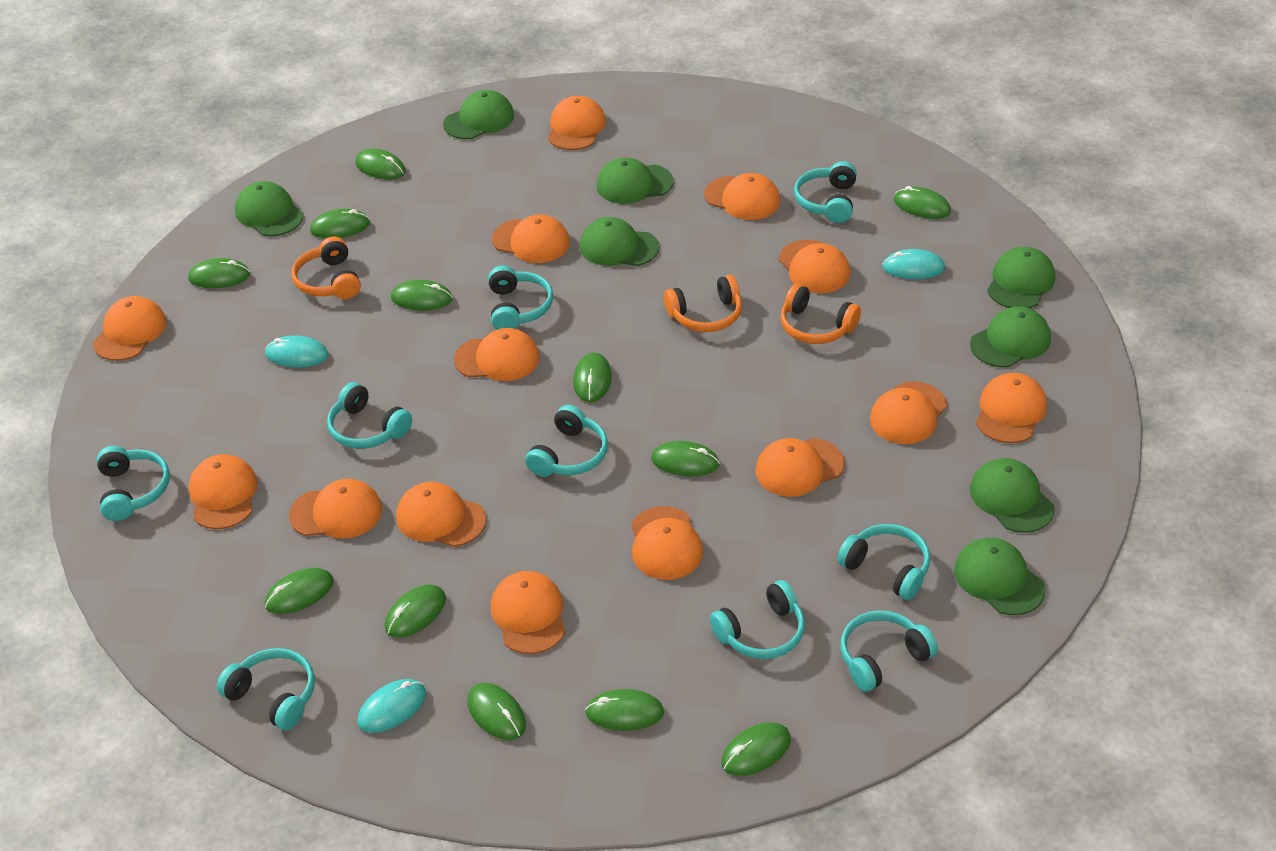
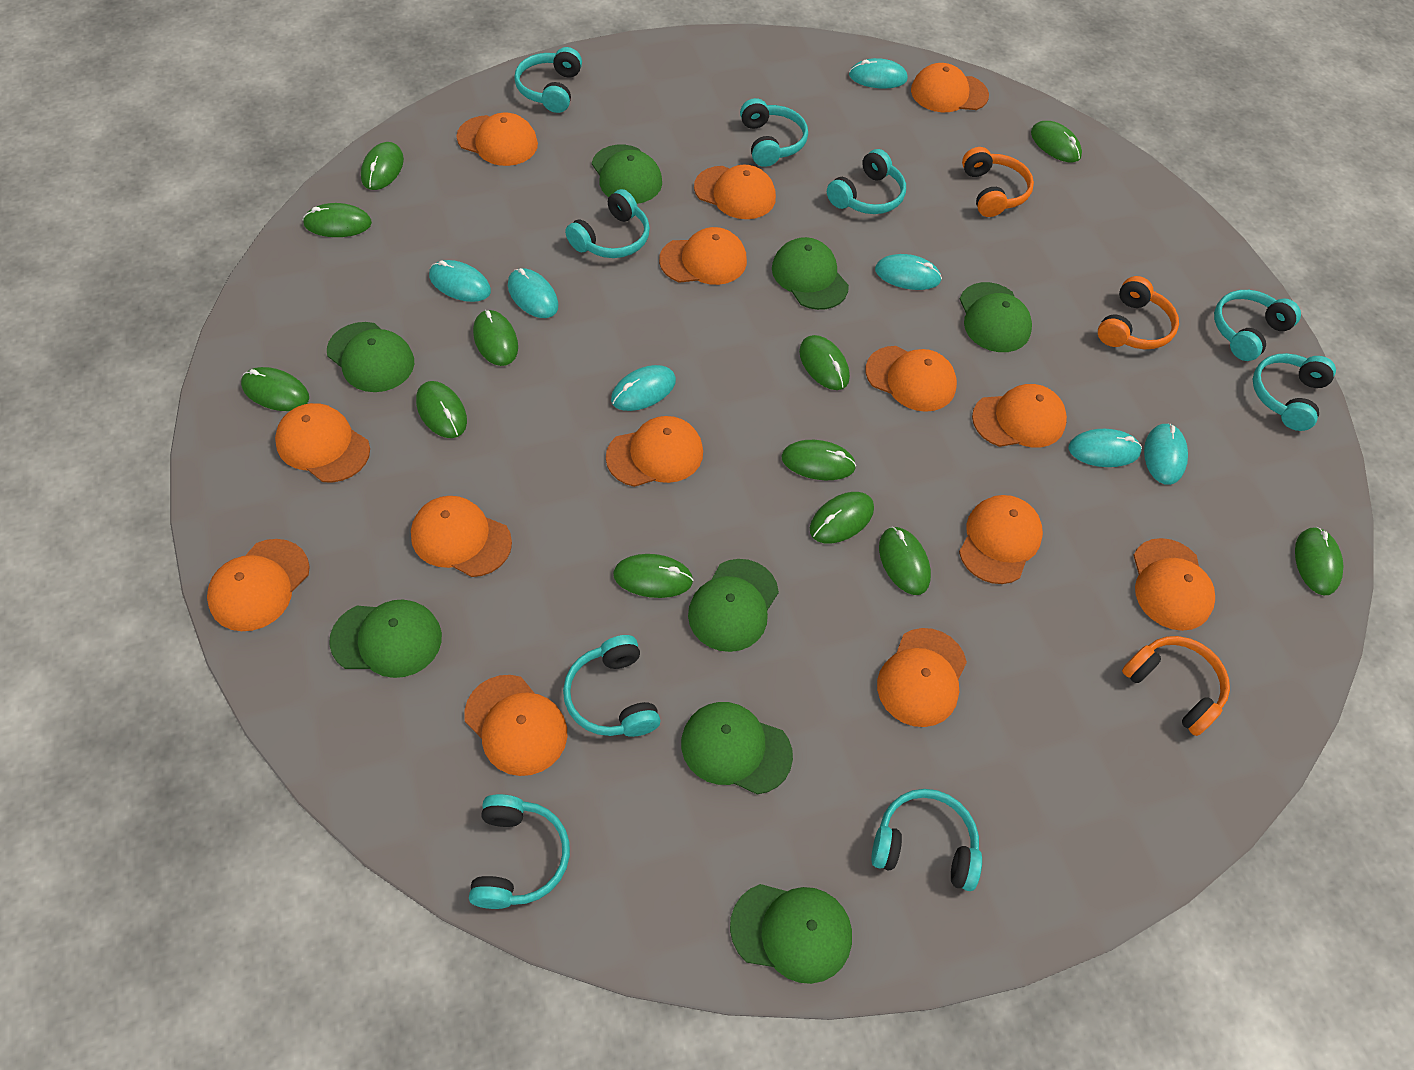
turquoise mouse: [265,335,329,367] [358,679,426,733] [882,249,945,279] = 3 -> [429,260,491,302] [508,268,558,318] [611,365,676,411] [849,58,908,89] [875,254,942,290] [1069,429,1142,467] [1144,423,1188,485] = 7

